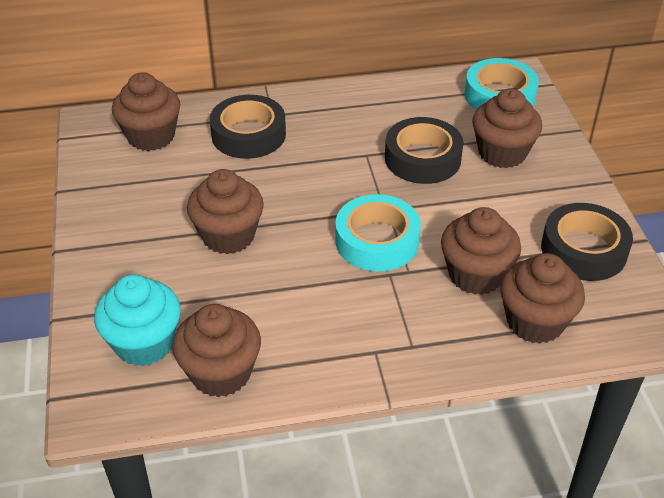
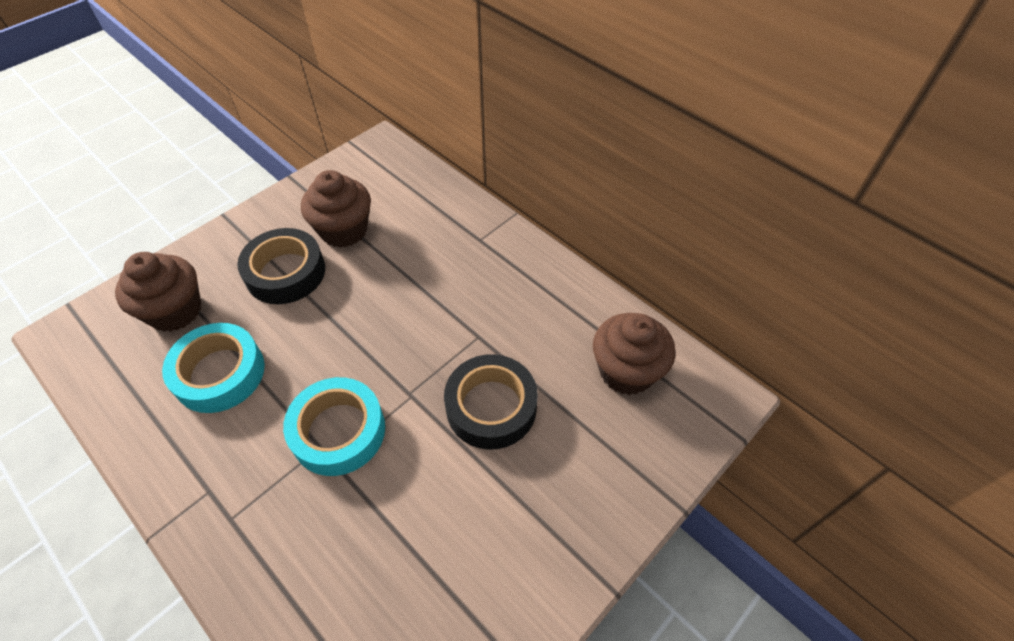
black tape: [210,95,286,159] [385,117,464,184] [541,203,633,281] = 3 -> [237,228,325,304] [444,354,538,450] = 2
brown cupcake: [112,72,180,151] [172,304,261,397] [187,169,264,254] [441,207,521,295] [472,88,542,168] [500,253,585,344] = 6 -> [115,252,201,332] [301,170,371,248] [593,313,676,395] = 3
turquoise cupcake: [94,275,181,366] = 1 -> none = 0

